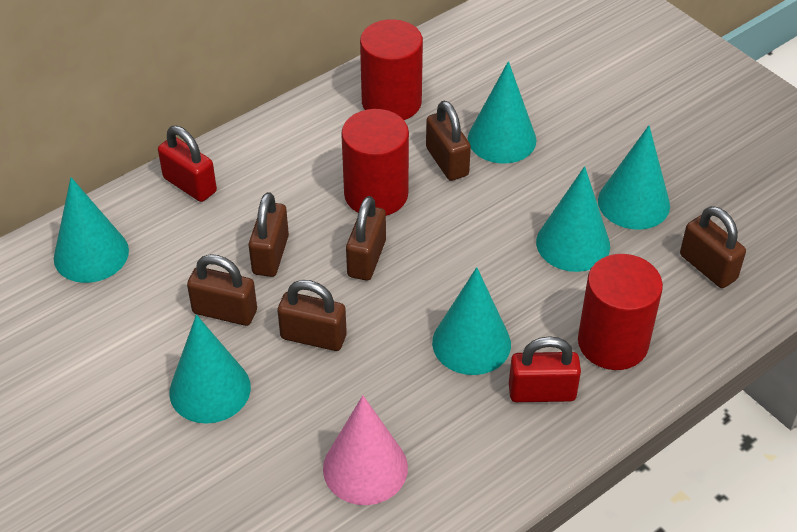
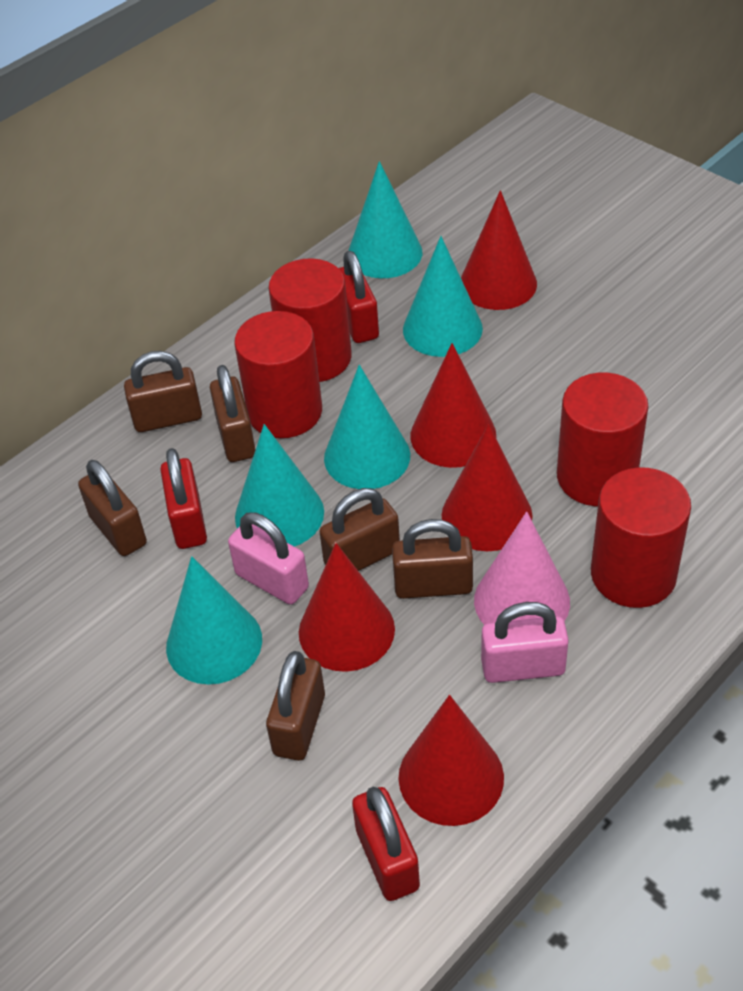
pink padlock: none = 0 -> [228,512,309,605] [481,602,569,683] = 2
red cone: none = 0 -> [299,543,395,672] [398,695,504,826] [410,343,496,468] [442,424,533,551] [461,190,537,310] = 5
red cylinder: [341,109,409,216] [360,19,423,120] [578,254,663,370] = 3 -> [234,311,322,438] [269,258,352,382] [557,373,648,506] [591,467,691,608] = 4
red padlock: [158,126,217,202] [509,336,581,402] = 2 -> [160,448,207,549] [339,251,379,343] [352,787,420,901] = 3
turquoise cone: [54,177,129,283] [169,315,251,424] [432,267,511,375] [468,61,536,164] [536,166,610,272] [598,125,670,230] = 6 -> [166,556,262,685] [235,424,324,547] [324,365,410,489] [348,161,422,278] [403,236,483,357] = 5

